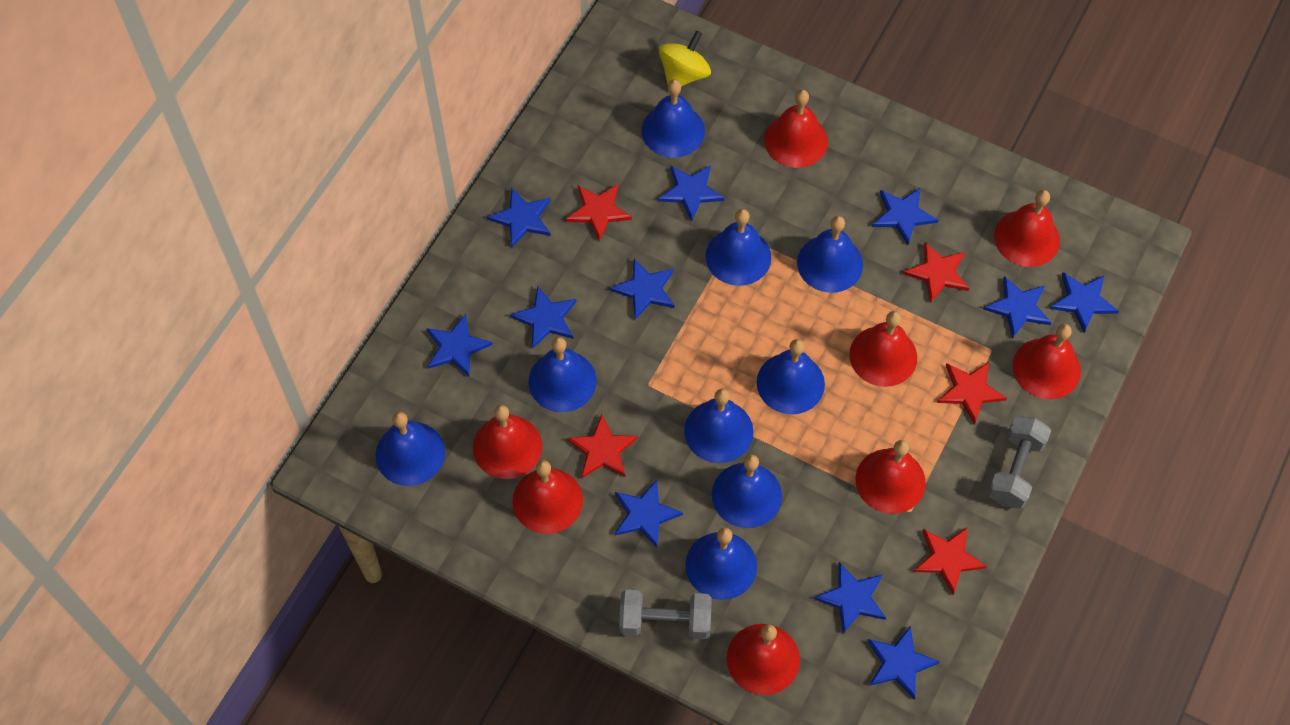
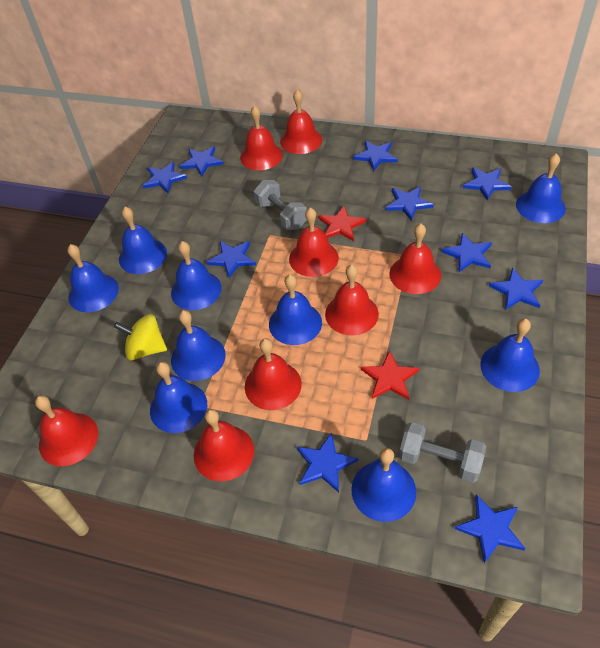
blue star: [426,314,493,377] [487,188,551,248] [510,286,577,349] [610,258,675,319] [615,480,683,548] [658,165,724,221] [814,562,886,634] [867,626,940,700] [872,187,938,245] [983,276,1052,339] [1050,273,1119,333] = 11 -> [143,161,187,193] [180,146,224,177] [206,241,256,278] [296,433,358,493] [353,141,398,171] [385,186,434,221] [441,233,492,272] [454,495,526,563] [463,167,512,201] [489,267,543,310] = 10
red star: [566,184,632,242] [567,415,638,478] [903,242,970,303] [914,528,987,595] [937,362,1007,425] = 5 -> [318,206,366,241] [361,351,419,400] = 2

